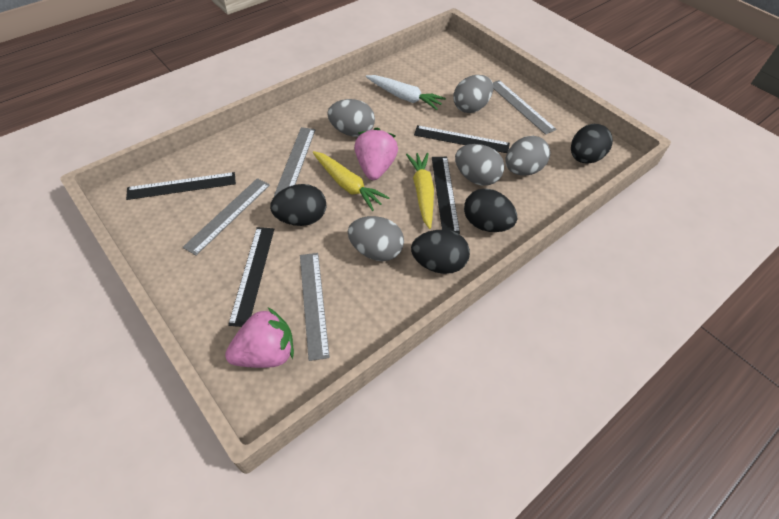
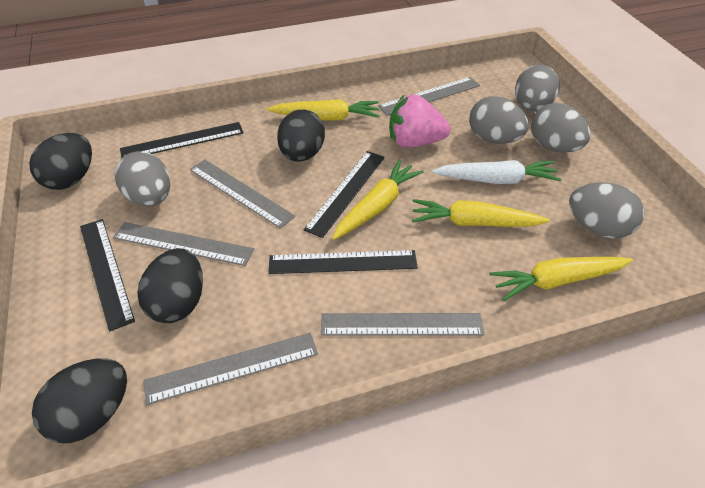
grey ruler: [182,178,270,255] [274,127,316,197] [300,253,330,361] [493,80,557,135] = 4 -> [113,222,254,266] [143,333,318,405] [190,159,295,228] [321,313,484,335] [378,77,480,115] = 5
pink strawberry: [225,307,294,368] [354,128,398,180] = 2 -> [389,94,451,148] = 1
yellow carrot: [313,151,390,211] [406,153,434,229] = 2 -> [267,99,380,120] [332,160,424,240] [412,199,550,227] [490,257,633,301] = 4

